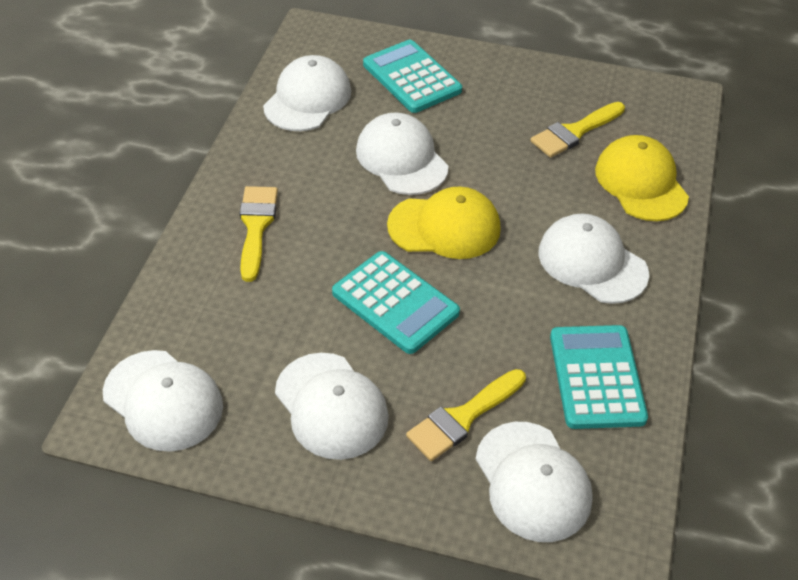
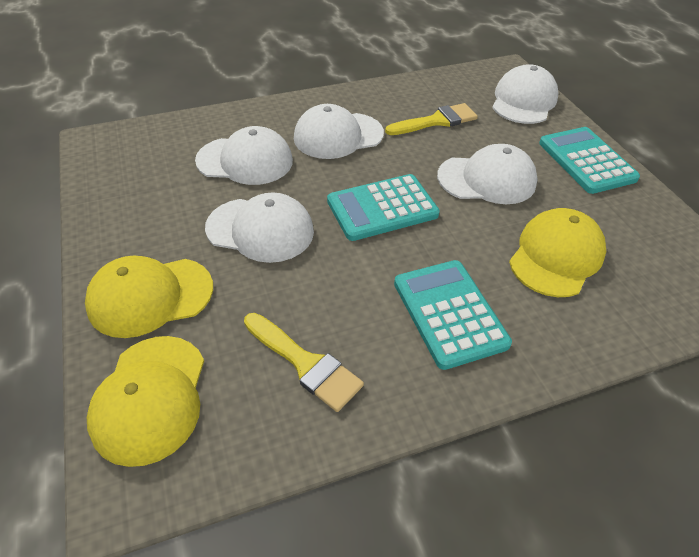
white cap: [103,350,223,452] [263,55,351,131] [275,353,389,460] [356,113,448,195] [476,422,593,542] [538,214,649,304] = 6 -> [195,126,293,185] [205,192,314,263] [294,104,384,159] [437,144,537,204] [492,64,558,124] = 5
yellow brush: [240,186,278,282] [406,369,526,461] [530,102,625,158] = 3 -> [244,313,364,412] [385,103,478,135] = 2
yellow cap: [387,186,501,259] [595,135,689,221] = 2 -> [85,256,213,338] [87,336,204,467] [509,208,606,297] = 3

